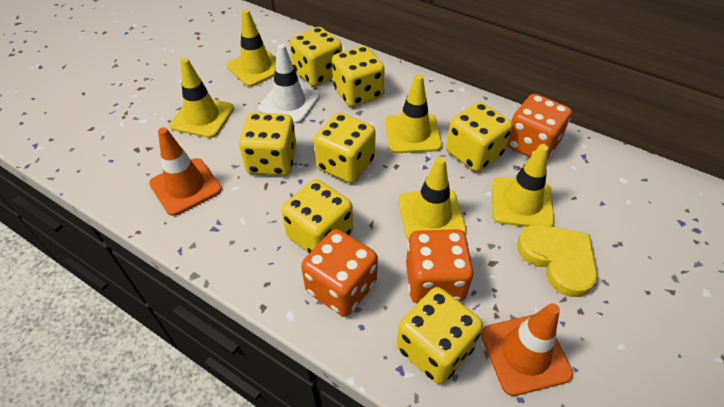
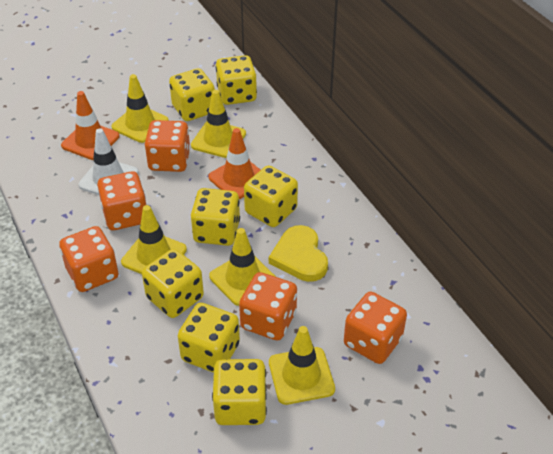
orange dice: [301,229,378,317] [406,229,474,303] [507,94,572,159] = 3 -> [59,226,118,292] [97,171,146,230] [145,120,190,172] [239,272,297,340] [344,292,407,364] = 5

